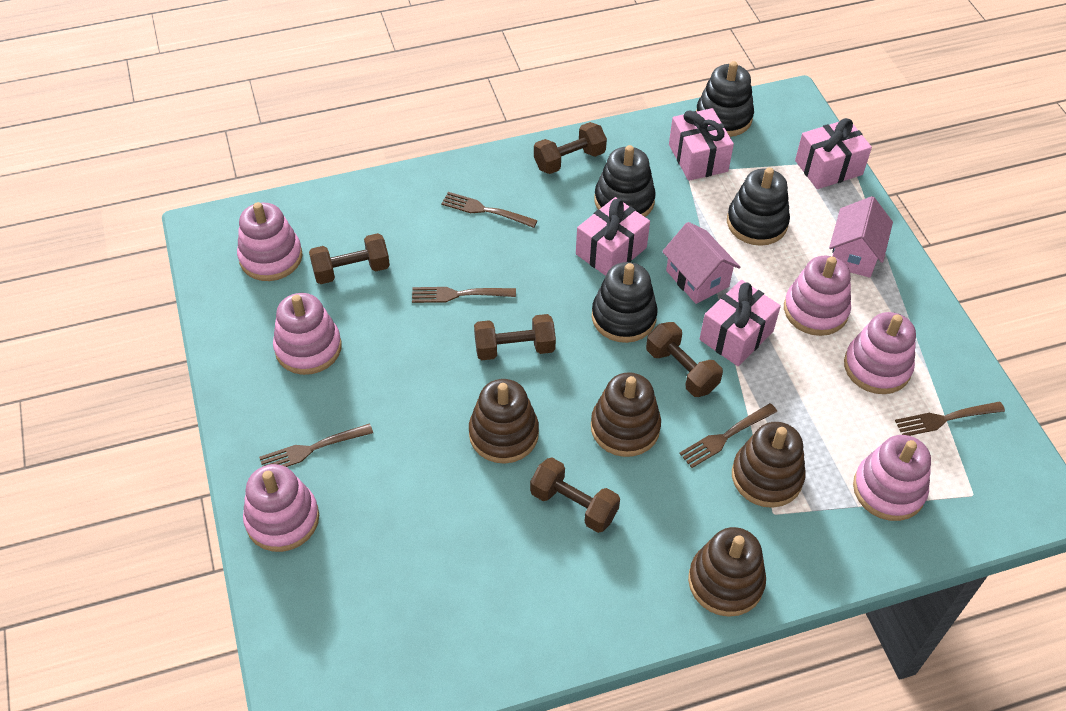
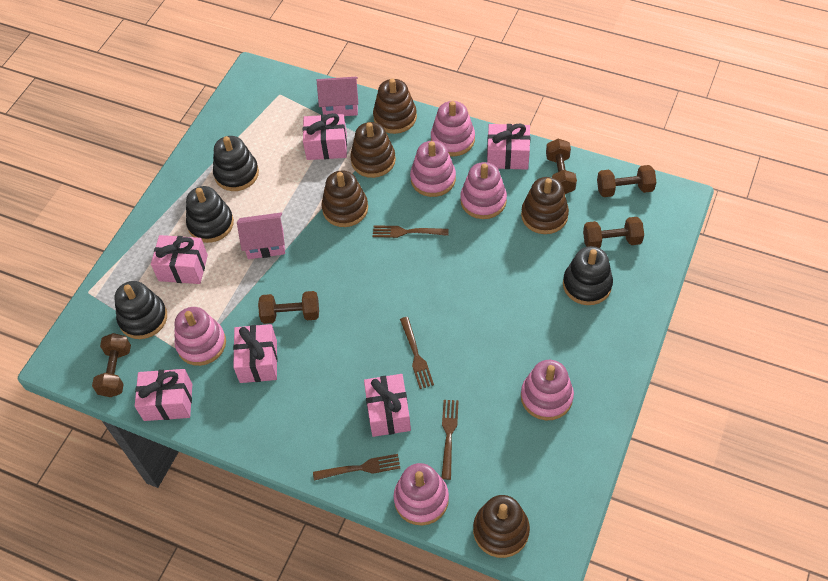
brown fork: [259,423,373,467] [412,287,516,303] [441,192,538,228] [679,403,777,468] [895,401,1005,436] = 5 -> [313,454,400,481] [373,225,449,238] [400,317,434,389] [442,400,459,480] = 4
brown stacking toy: [469,379,539,464] [591,372,661,457] [688,527,766,617] [732,422,806,508] = 4 -> [322,171,368,227] [350,122,396,178] [373,79,417,134] [473,495,530,558] [521,177,569,234] = 5
pink gift: [576,197,650,276] [669,108,734,181] [700,280,781,366] [795,118,872,189] = 4 -> [135,369,192,421] [151,235,208,284] [233,324,278,383] [303,113,347,160] [364,374,411,437] [487,123,530,170] = 6

